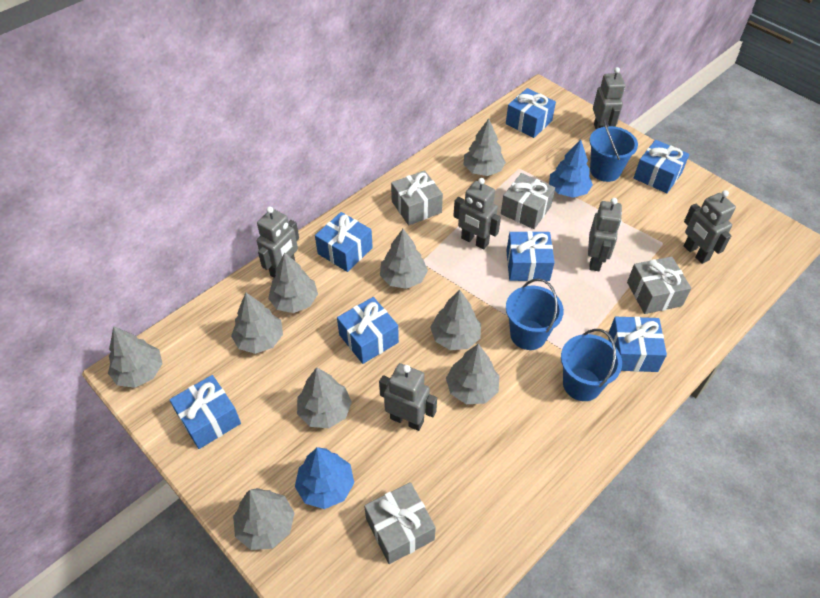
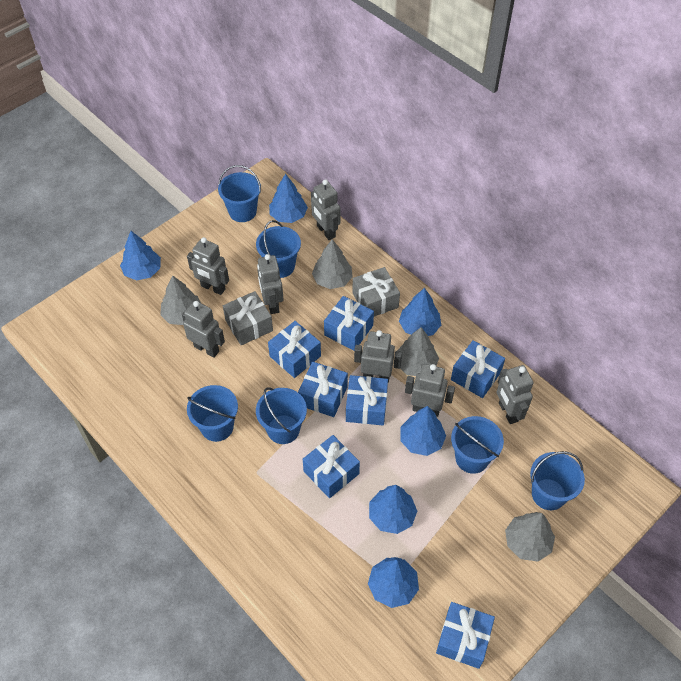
blue bucket: [506,278,564,350] [561,329,622,401] [590,119,638,182] = 3 -> [187,385,238,442] [218,165,261,222] [256,220,301,278] [256,387,307,444] [451,416,504,474] [530,451,585,510] = 6
blue tree: [295,447,354,509] [549,139,593,198] = 2 -> [120,231,161,281] [269,174,308,223] [368,557,419,608] [369,485,417,534] [399,288,441,336] [401,406,446,456] = 6
grey gift: [364,482,436,564] [391,170,443,225] [501,173,555,229] [627,256,691,314] = 4 -> [223,291,273,346] [352,267,400,317] = 2
grey robot: [257,207,299,278] [379,363,437,431] [453,178,501,249] [588,198,622,271] [593,67,625,129] [684,190,736,264] = 6 -> [182,301,225,358] [187,237,229,295] [257,254,284,314] [311,180,340,240] [354,330,402,383] [405,364,455,417] [497,365,533,424] = 7
grey tree: [108,326,163,388] [231,293,283,354] [233,488,294,550] [268,252,318,313] [297,367,352,428] [380,229,428,289] [430,290,481,350] [446,344,499,404] [463,119,506,176] = 9 -> [160,275,201,325] [312,239,353,289] [397,327,439,376] [505,512,555,561] = 4

